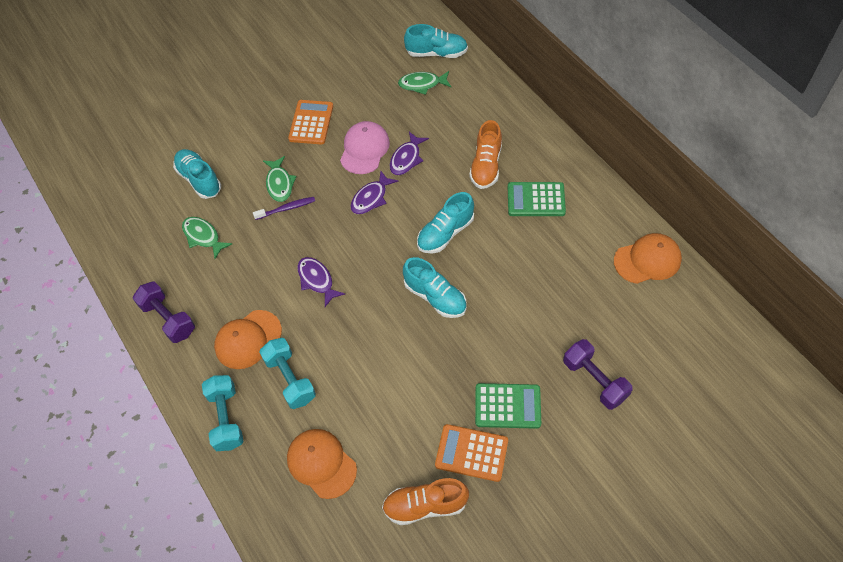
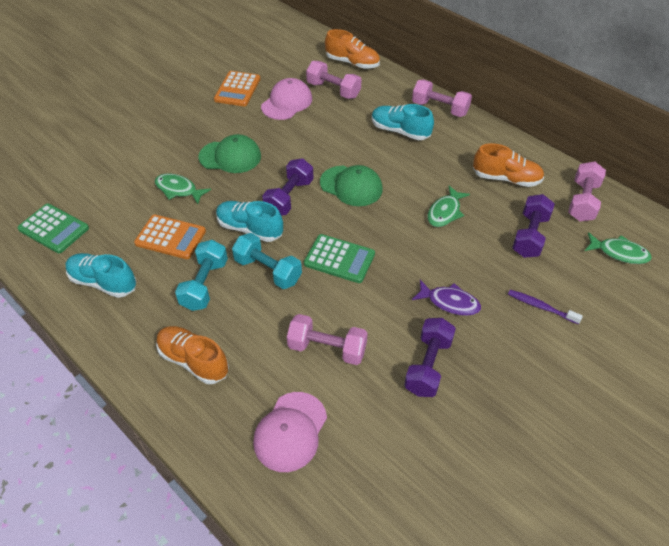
green cap: none = 0 -> [198,134,261,173] [320,165,383,206] = 2
orange cap: [214,310,282,369] [287,429,357,499] [614,233,682,284] = 3 -> none = 0
orange shoe: [382,478,469,525] [469,120,502,189] = 2 -> [156,326,229,384] [325,29,380,69] [473,143,544,187] = 3
pink cap: [340,121,390,174] = 1 -> [253,392,327,472] [261,78,312,120] = 2
pink dumbbell: none = 0 -> [287,314,368,365] [306,61,361,99] [412,79,472,117] [568,161,606,221] = 4
purple dumbbell: [133,282,195,343] [563,339,633,410] = 2 -> [262,158,314,216] [404,318,456,397] [512,194,555,258] = 3
purple fish: [297,257,345,307] [350,170,399,214] [390,132,429,175] = 3 -> [412,280,481,316] = 1
turquoise shoe: [173,149,221,199] [403,257,466,318] [404,24,468,58] [417,192,474,254] = 4 -> [66,253,136,298] [216,201,283,242] [372,104,434,140] = 3

